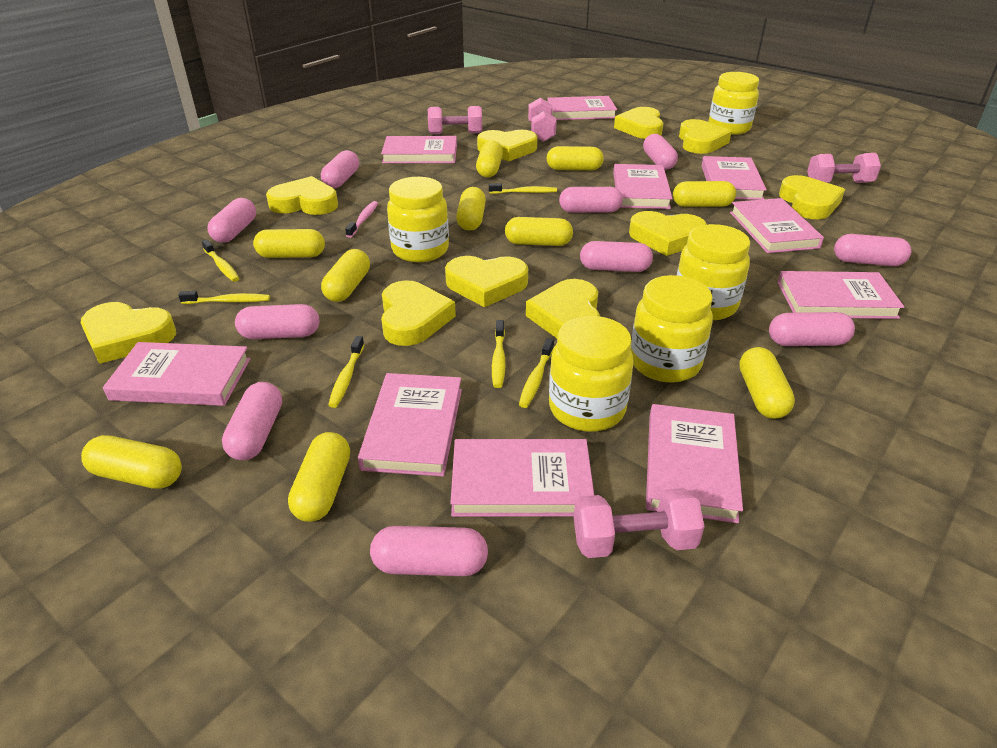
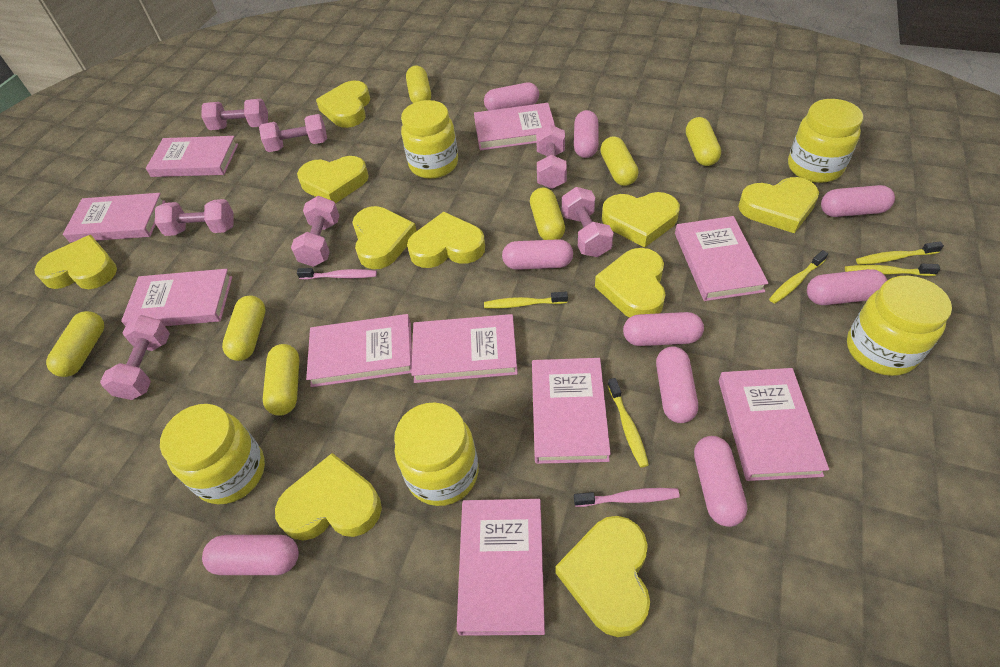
pink capsule: [207,198,256,243] [222,382,282,460] [235,304,319,339] [321,150,359,188] [370,526,488,576] [559,187,623,213] [580,241,653,272] [643,134,678,170] [769,312,855,346] [834,234,911,266] = 10 -> [202,535,299,575] [484,83,539,110] [502,239,573,270] [574,110,599,158] [623,312,704,346] [656,346,698,423] [694,436,747,527] [807,269,887,305] [821,185,895,217] = 9
pink dumbbell: [428,106,482,134] [528,98,556,142] [574,488,705,558] [807,153,881,183] = 4 -> [100,315,170,400] [155,199,233,236] [202,99,268,130] [259,114,327,152] [291,196,339,267] [536,124,567,189] [562,187,613,257] = 7
pink toothbrush: [345,201,378,238] = 1 -> [297,268,377,280] [574,488,680,507] = 2
yellow capsule: [81,435,182,489] [253,229,325,258] [288,432,350,522] [321,249,370,302] [456,187,486,231] [476,140,503,178] [505,217,573,246] [547,146,604,170] [673,181,736,207] [739,347,795,419] = 10 -> [46,311,104,377] [222,295,266,361] [263,344,299,416] [406,66,431,103] [530,188,565,240] [600,136,638,186] [686,117,721,166] = 7
yellow toothbrush: [178,291,270,304] [201,240,239,282] [328,336,364,408] [489,183,557,194] [492,320,506,388] [519,338,554,408] = 6 -> [484,292,568,309] [608,378,649,468] [769,250,828,304] [845,264,940,276] [856,241,944,265] = 5

